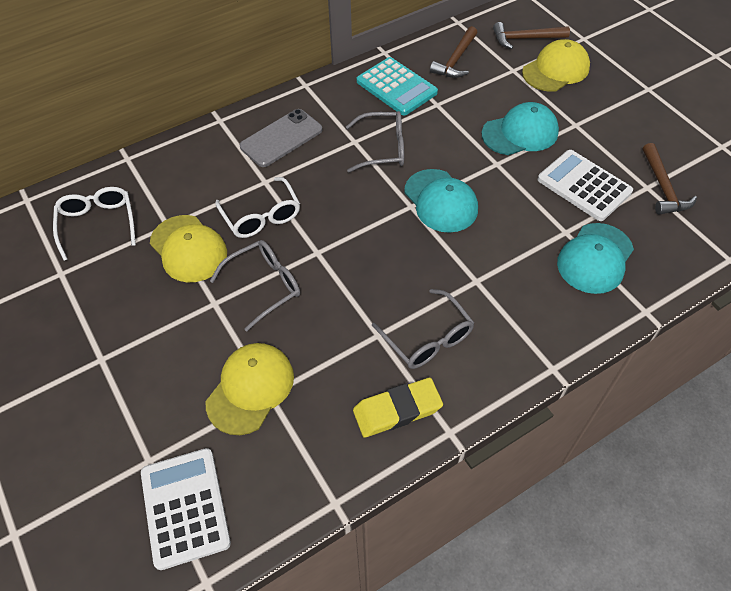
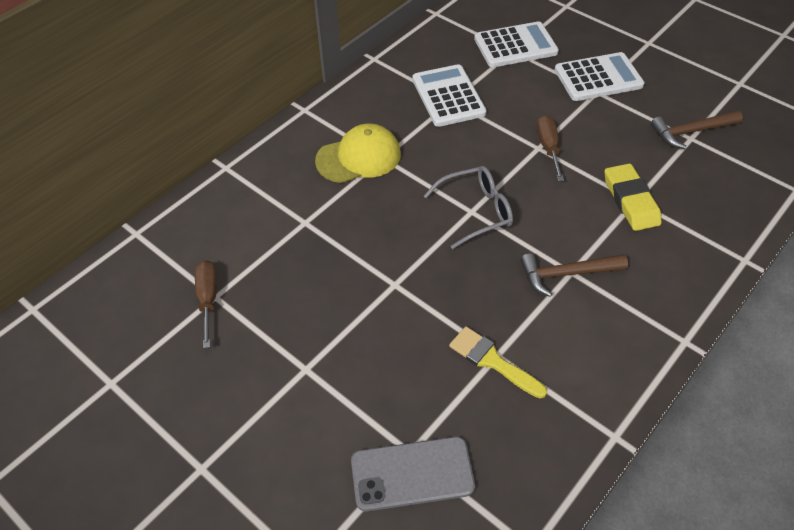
brown hammer: [430,26,478,78] [493,22,570,49] [643,143,697,214] = 3 -> [520,254,628,297] [651,110,743,149] = 2
brown screwdriver: none = 0 -> [195,260,217,348] [537,115,564,181] = 2
grey glasses: [210,240,300,331] [346,111,404,173] [372,289,474,369] = 3 -> [424,166,513,249] = 1
turquoise calculator: [357,57,438,116] = 1 -> none = 0
turquoise cap: [404,169,478,233] [482,102,559,155] [557,223,634,294] = 3 -> none = 0
white calculator: [141,448,231,570] [538,150,633,221] = 2 -> [413,64,487,127] [474,21,559,67] [555,52,645,101] = 3
white glasses: [53,187,136,261] [215,177,300,238] = 2 -> none = 0
yellow brush: none = 0 -> [449,326,547,398] = 1
yellow cap: [150,215,227,282] [206,343,294,435] [522,39,590,92] = 3 -> [315,123,401,183] = 1

